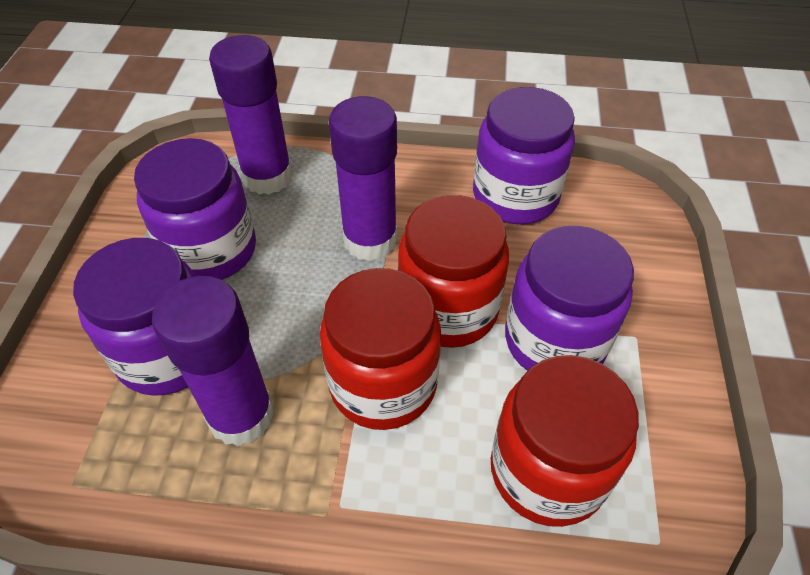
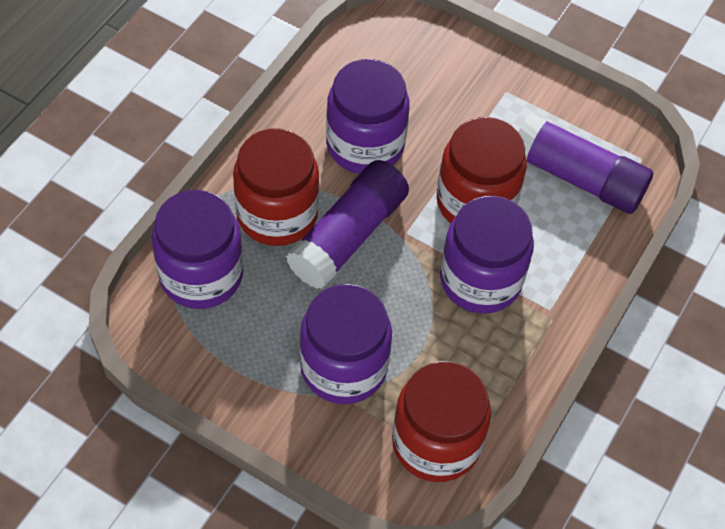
purple glue stick: [152,276,274,446] [209,35,293,194] [329,96,398,261] = 3 -> [286,160,409,289] [518,113,653,214] = 2

